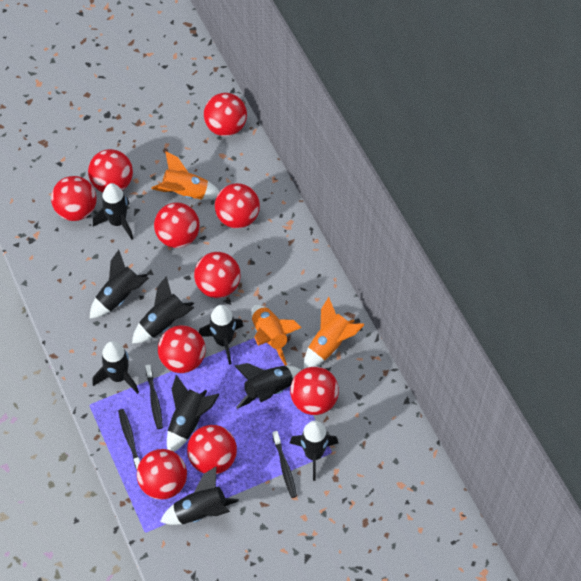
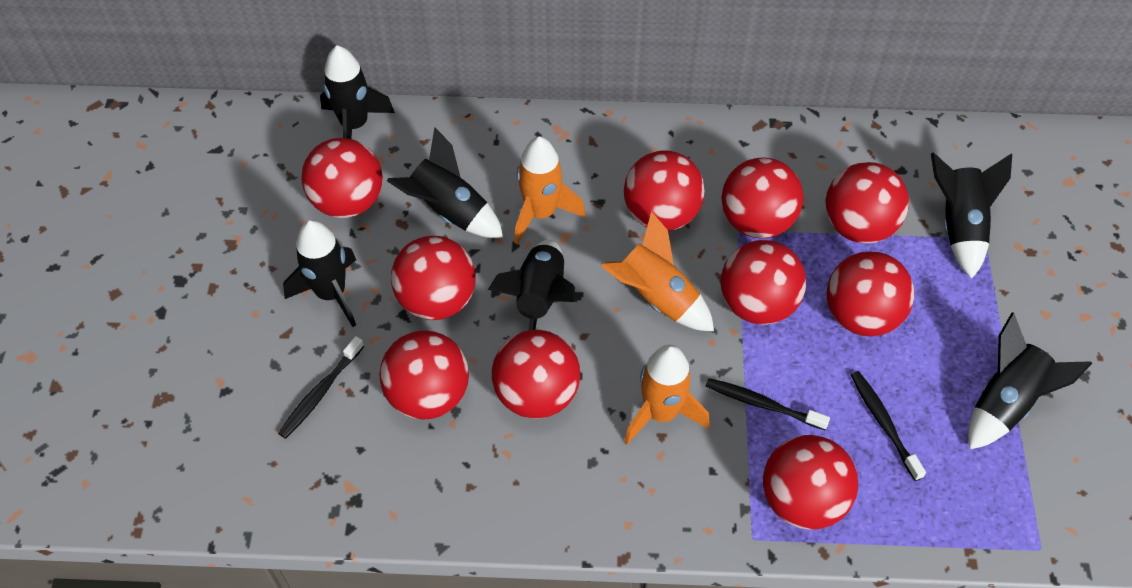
black rocket: [90,250,149,319] [92,341,139,394] [93,183,133,240] [132,276,194,343] [160,466,239,525] [167,375,220,452] [199,305,243,365] [235,363,301,409] [290,420,338,481] = 9 -> [283,220,356,327] [320,45,395,139] [387,127,503,238] [488,240,575,330] [931,152,1012,279] [968,313,1092,450] = 6

